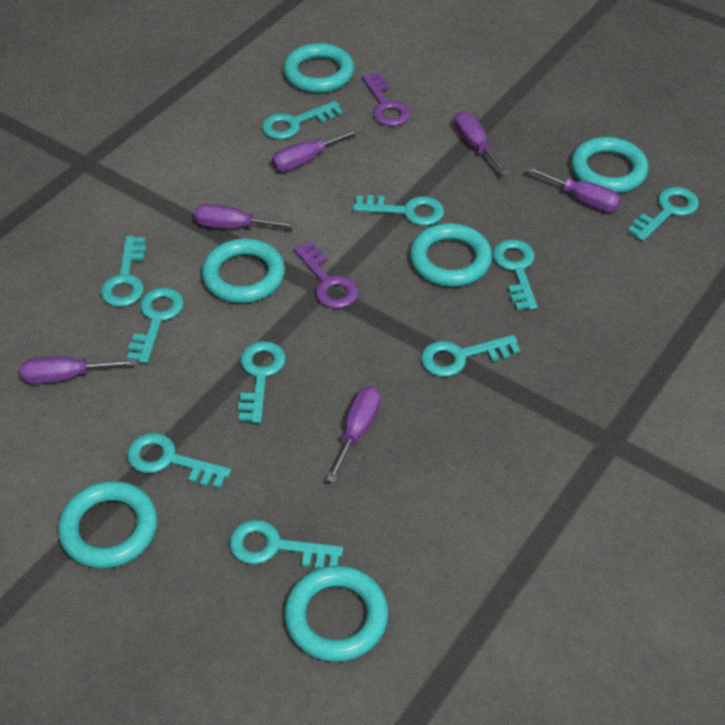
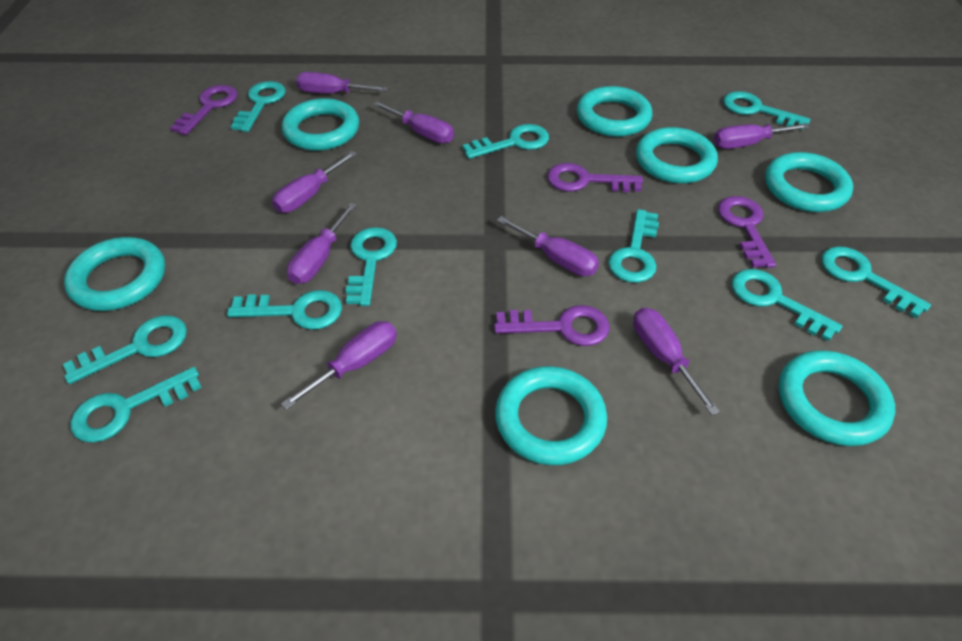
purple key: [294,242,359,309] [362,72,410,126] = 2 -> [171,85,238,135] [494,305,609,346] [547,163,643,192] [718,196,776,268] = 4
purple screwdriver: [20,357,137,384] [194,204,296,229] [272,129,359,171] [326,386,381,483] [454,111,509,175] [526,166,621,212] = 6 -> [272,151,357,213] [281,321,397,410] [287,203,357,284] [296,72,388,93] [373,101,454,143] [497,216,599,276] [633,308,720,415] [714,123,809,149] = 8
turquoise ring: [58,481,157,569] [201,239,285,303] [283,43,354,93] [284,565,388,662] [410,223,492,287] [571,137,649,193] = 6 -> [64,237,165,311] [282,98,359,151] [495,366,607,465] [577,86,652,137] [636,127,718,184] [765,152,853,212] [778,350,895,446] = 7

